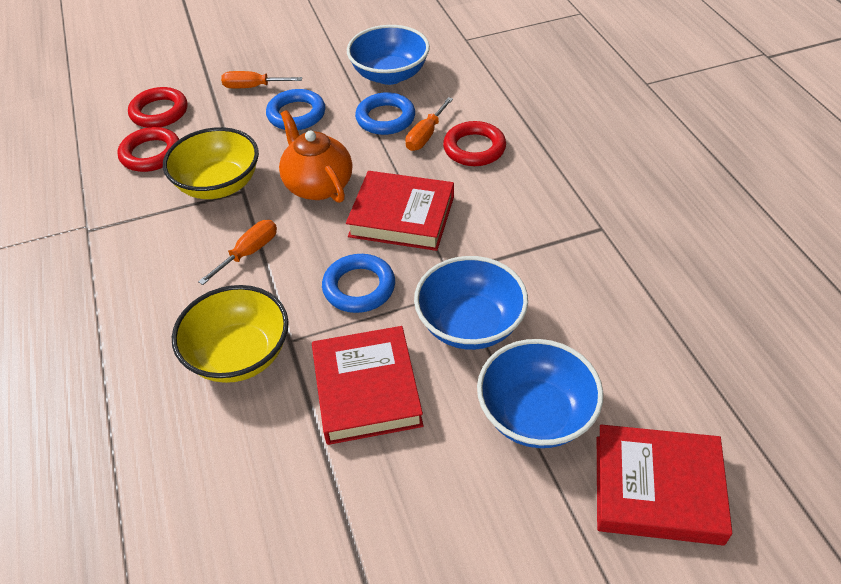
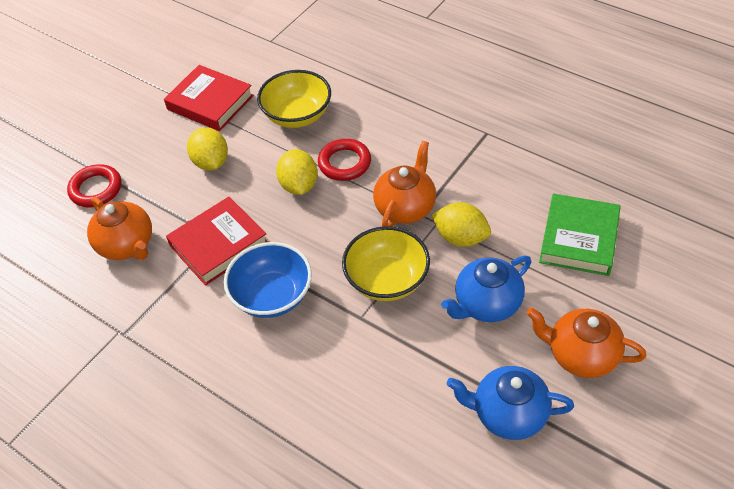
blue bowl: [347,25,430,85] [414,256,528,350] [477,339,603,448] = 3 -> [224,242,312,318] = 1
blue ring: [266,89,325,130] [322,254,395,313] [355,92,415,135] = 3 -> none = 0
blue teapot: none = 0 -> [442,256,531,322] [447,366,574,440] = 2
green book: none = 0 -> [539,193,621,276] = 1
orange screwdriver: [198,220,277,285] [221,71,302,88] [405,97,453,151] = 3 -> none = 0
orange teapot: [279,110,352,203] = 1 -> [87,197,152,260] [373,141,436,227] [527,308,646,378] = 3
red book: [312,326,423,445] [346,171,454,251] [597,425,732,545] = 3 -> [164,65,254,131] [166,197,267,286] = 2
red ring: [117,127,179,172] [128,87,188,128] [443,121,506,166] = 3 -> [67,164,121,207] [318,139,371,181] = 2
yellow lemon: none = 0 -> [187,127,228,171] [276,149,318,195] [432,202,491,247] = 3

